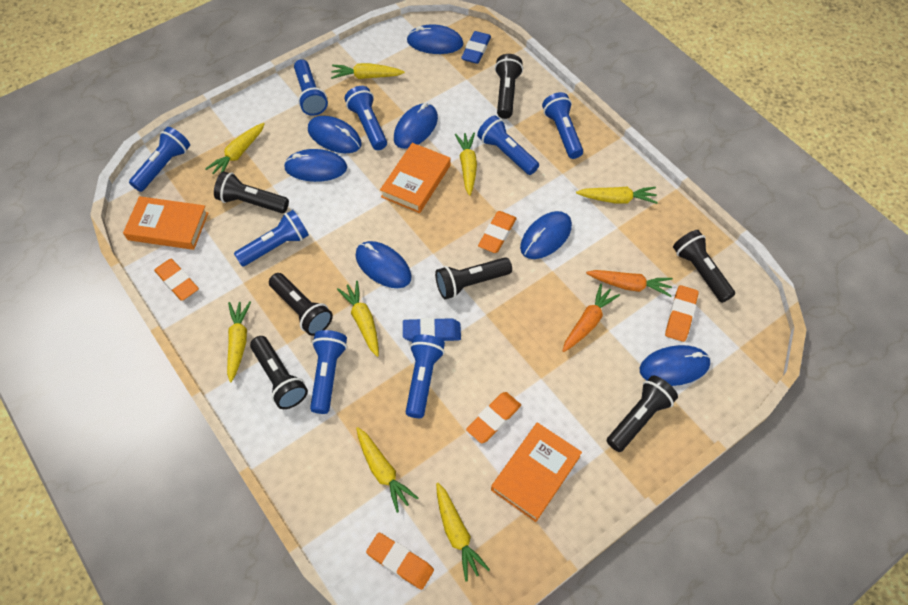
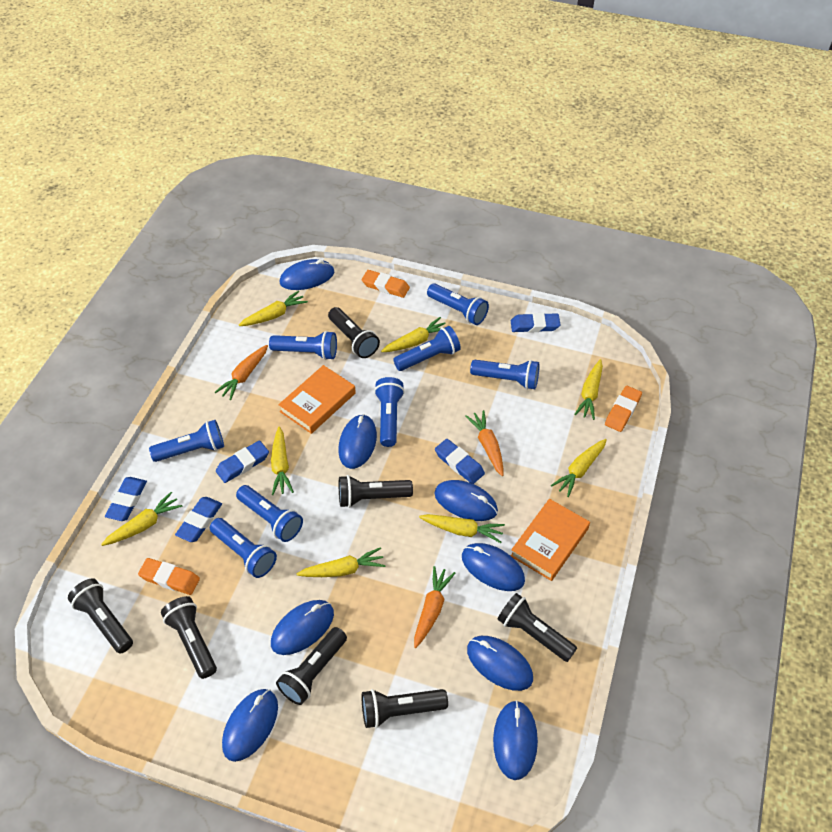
blue eraser: [403,318,461,342] [461,31,491,64] = 2 -> [105,477,147,521] [175,497,222,542] [216,440,269,483] [435,439,485,484] [511,313,560,333] = 5
blue mouse: [284,149,347,182] [308,116,362,153] [355,241,411,288] [394,103,438,149] [407,24,463,54] [520,211,572,259] [640,345,711,386] = 7 -> [222,689,278,762] [271,600,334,655] [280,259,334,290] [338,414,377,469] [434,480,498,521] [462,543,525,591] [467,636,533,691] [493,700,538,780] = 8
orange book: [123,196,208,250] [380,143,451,213] [491,422,582,522] = 3 -> [278,365,356,434] [511,499,590,581] = 2
orange carrot: [563,284,620,352] [586,270,673,297] = 2 -> [215,345,268,400] [414,566,455,648] [465,410,504,476] = 3
orange eraser: [154,259,199,301] [366,532,434,590] [466,392,521,443] [478,211,517,253] [665,285,699,342] = 5 -> [138,558,200,595] [362,270,410,298] [605,386,642,432] = 3

